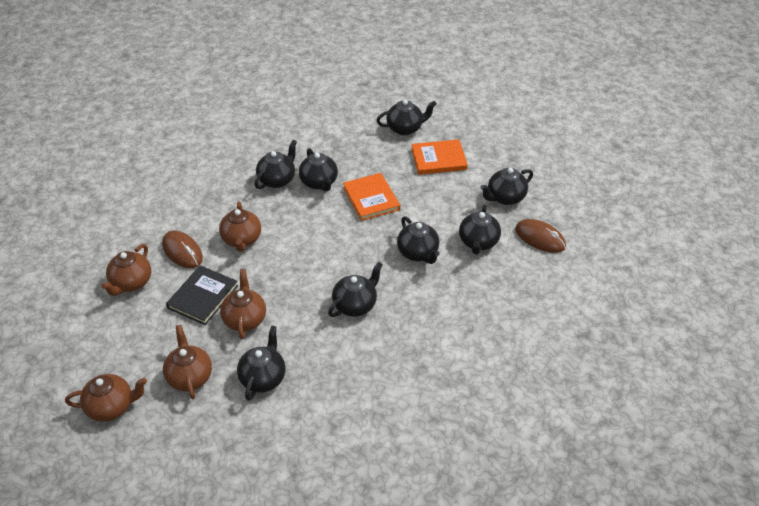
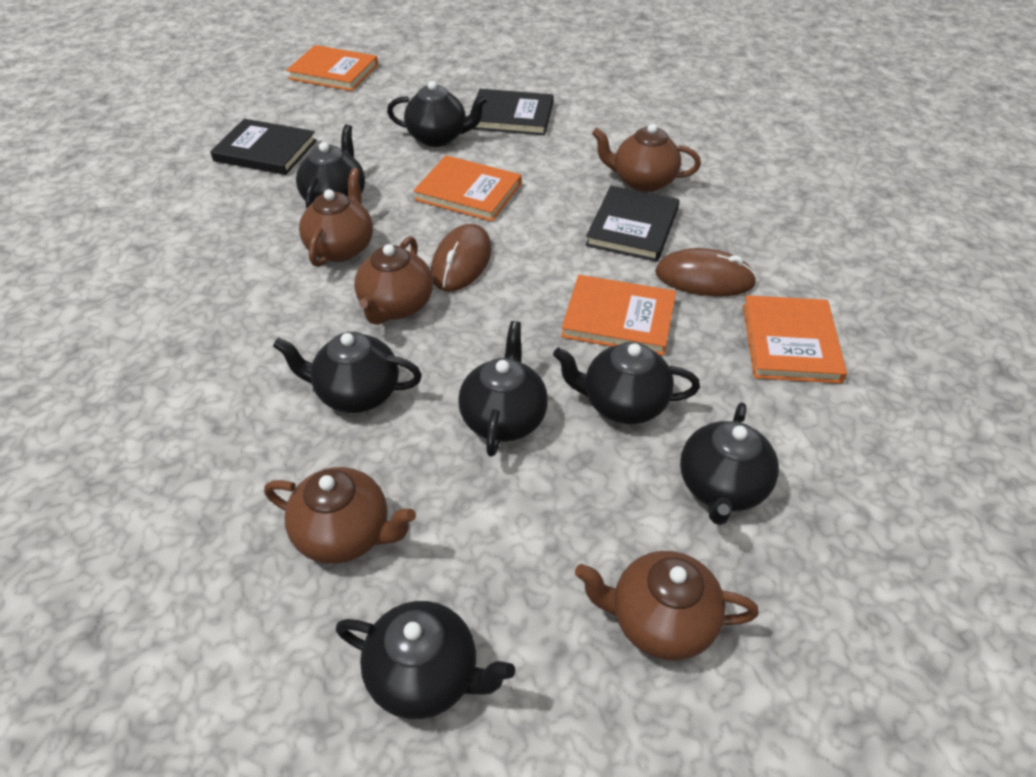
black book: [166,265,238,325] = 1 -> [210,119,317,175] [470,89,553,135] [585,186,679,262] = 3
black teapot: [237,326,285,401] [255,140,297,189] [299,148,338,191] [328,262,383,317] [376,100,437,135] [397,216,439,264] [459,205,501,254] [480,168,533,205] = 8 -> [273,332,422,413] [296,124,365,208] [336,601,515,719] [387,81,488,147] [458,321,548,457] [553,342,700,424] [680,403,779,525] = 7
orange book: [343,173,400,221] [411,139,468,175] = 2 -> [286,45,378,91] [413,155,521,222] [561,275,676,356] [743,295,847,383] = 4

